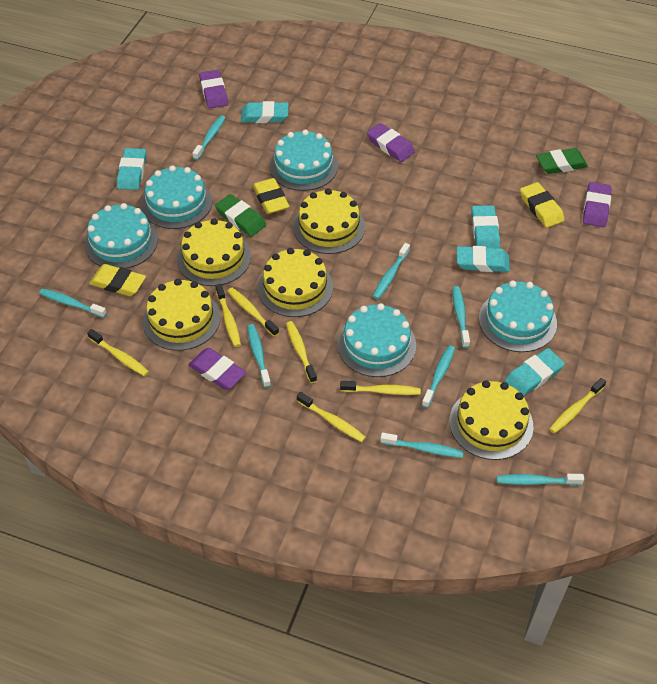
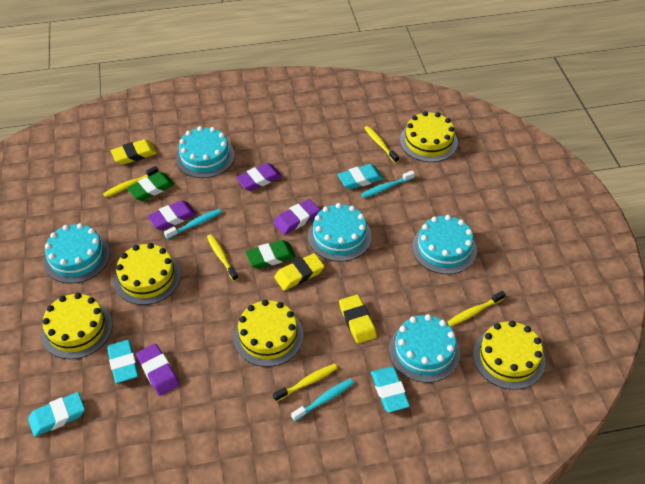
turquoise eraser: [117,148,146,190] [241,101,288,123] [457,246,510,272] [471,205,500,248] [505,348,565,396] = 5 -> [28,392,85,437] [107,339,139,383] [337,164,383,190] [371,366,410,412] = 4
turquoise toothbrush: [39,288,107,318] [192,115,226,160] [247,324,271,388] [373,243,410,299] [380,432,464,458] [422,345,455,408] [453,286,470,348] [497,474,584,485] = 8 -> [164,209,222,239] [291,378,354,421] [361,170,415,198] = 3
yellow toothbrush: [87,329,149,376] [215,284,241,347] [228,288,279,337] [286,321,317,383] [297,392,366,442] [340,381,421,395] [549,378,606,433] = 7 -> [103,166,159,197] [207,234,238,281] [273,364,337,402] [365,126,399,163] [448,291,506,326] = 5

